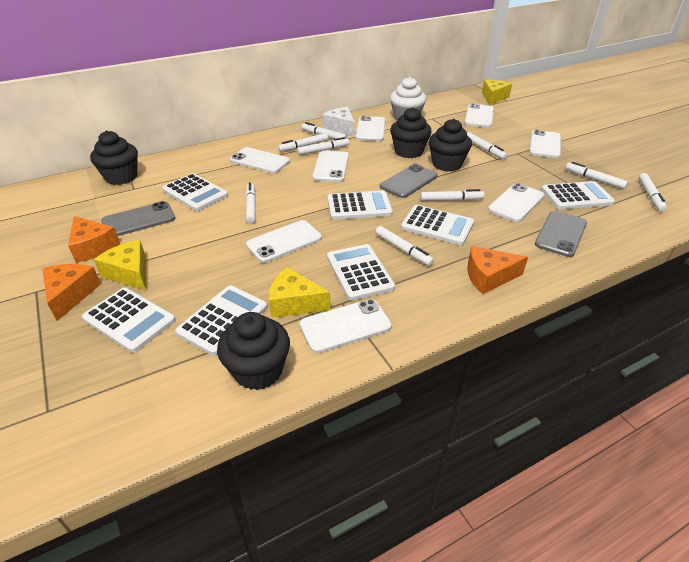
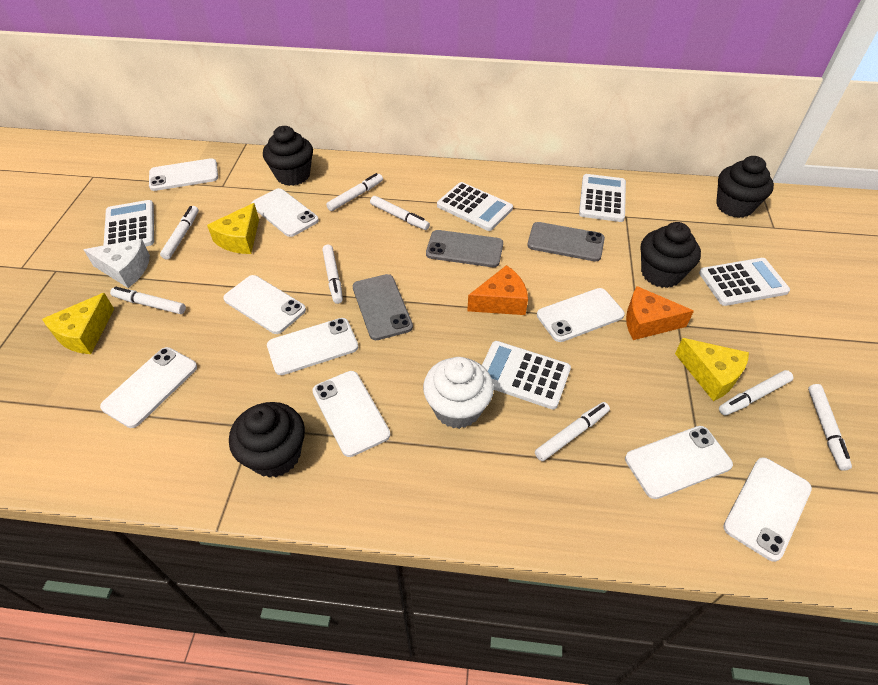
orange cheese: [42,264,101,321] [68,216,120,263] [467,246,528,294] = 3 -> [467,265,528,315] [626,286,694,340] = 2
white calculator: [82,288,176,353] [162,173,228,211] [175,285,268,356] [327,244,395,301] [328,191,393,220] [401,205,474,245] [541,181,615,209] = 7 -> [103,200,154,246] [437,182,513,231] [482,341,571,409] [579,174,626,222] [699,258,790,306] = 5
white marker: [246,182,256,223] [278,133,328,152] [297,137,349,155] [301,122,347,139] [376,226,434,266] [420,189,484,201] [467,132,507,159] [566,162,628,189] [639,173,667,212] = 9 -> [110,287,186,314] [160,206,199,260] [322,245,343,304] [326,173,383,211] [370,196,430,230] [535,402,610,461] [719,370,793,415] [808,384,852,471] = 8
white phone: [230,147,290,173] [246,220,322,263] [299,299,392,353] [313,151,349,182] [355,116,385,141] [465,104,494,127] [488,183,545,222] [529,129,561,158] = 8 -> [100,347,197,428] [149,158,218,191] [223,275,306,334] [251,188,319,237] [267,318,358,375] [312,371,390,457] [537,288,625,342] [625,426,733,499] [723,457,812,562] = 9

